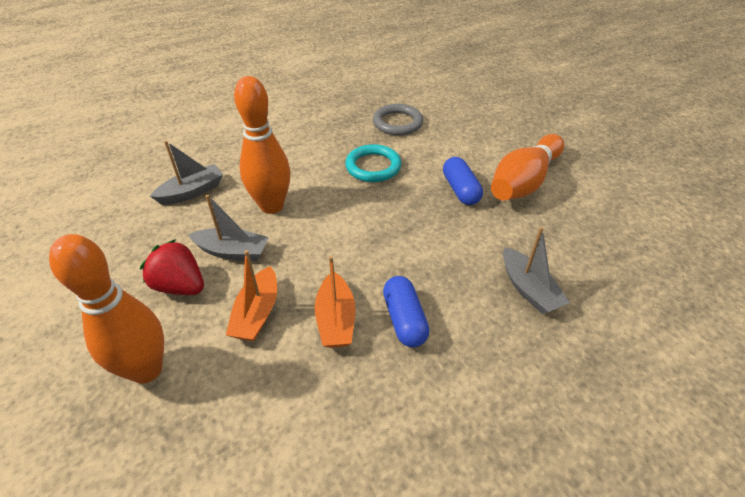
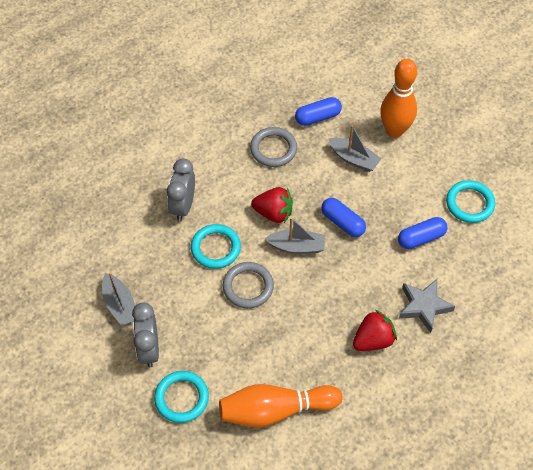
blue capsule: [383,276,429,347] [443,157,483,205] = 2 -> [295,97,342,126] [321,198,366,237] [398,217,447,249] = 3
grey clock: none = 0 -> [132,303,159,367] [167,158,195,221] = 2
grey ring: [373,104,423,135] = 1 -> [223,262,274,308] [250,127,297,167] = 2
grey star: none = 0 -> [399,279,455,333] = 1
orange boat: [226,250,277,341] [315,256,355,348] = 2 -> none = 0
orange bowling pin: [49,234,164,384] [234,76,291,214] [491,134,564,200] = 3 -> [219,384,343,427] [380,59,417,138] = 2
red strawberry: [140,239,204,295] = 1 -> [251,187,293,223] [353,310,397,351] = 2
turquoise ring: [345,144,401,182] = 1 -> [154,371,209,423] [191,224,241,269] [446,180,495,223] = 3

